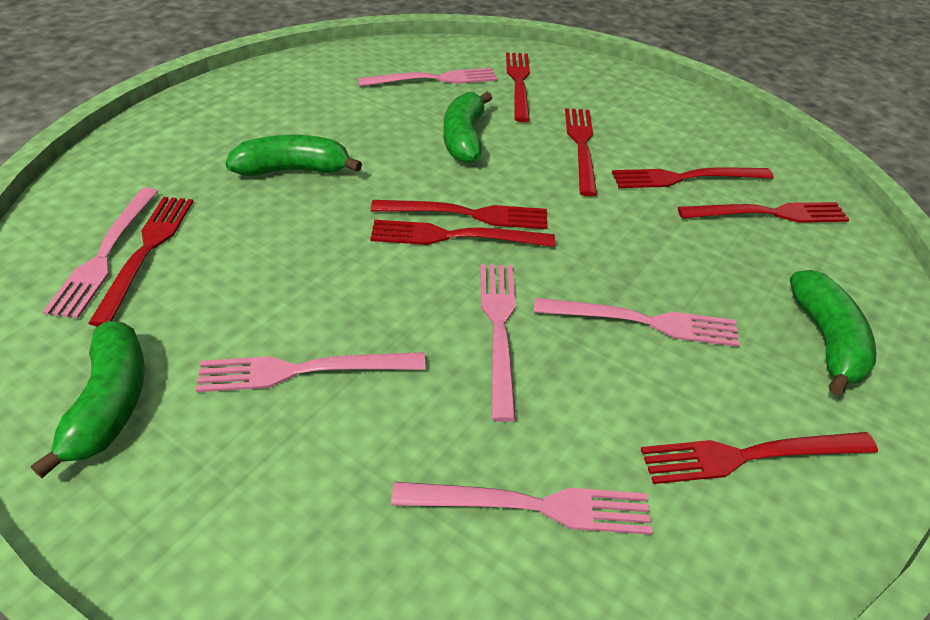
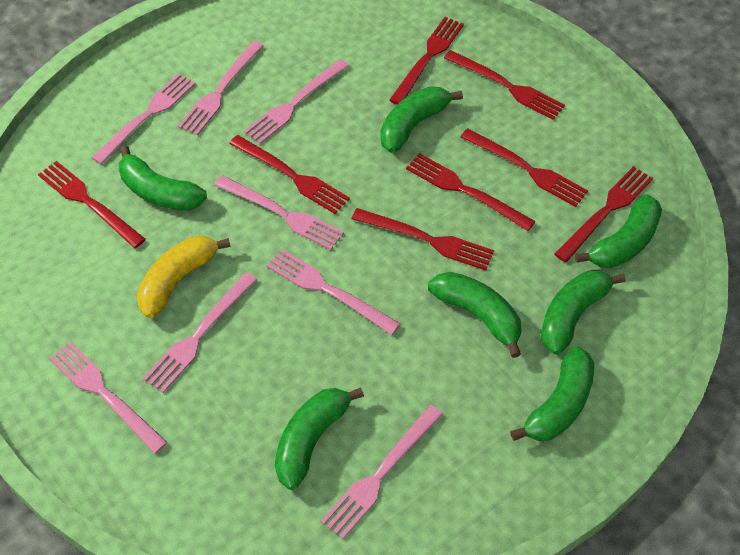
green banana: [31,321,145,478] [225,135,362,176] [443,92,492,164] [790,270,876,396] = 4 -> [118,145,207,211] [275,387,364,490] [380,86,463,153] [428,272,522,358] [510,346,594,441] [541,270,626,355] [575,194,662,268] = 7
pink fork: [43,187,158,318] [196,352,426,392] [358,68,497,87] [391,482,652,535] [481,264,516,422] [533,298,740,347] = 6 -> [49,341,168,454] [92,73,196,164] [143,272,258,393] [178,41,264,135] [214,175,344,250] [244,59,349,144] [266,249,400,335] [321,405,443,539] = 8
yellow banana: none = 0 -> [137,236,231,318] = 1

